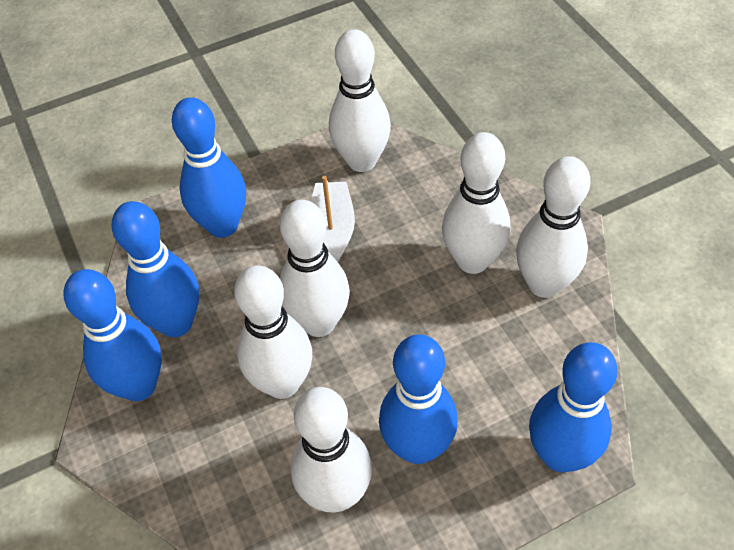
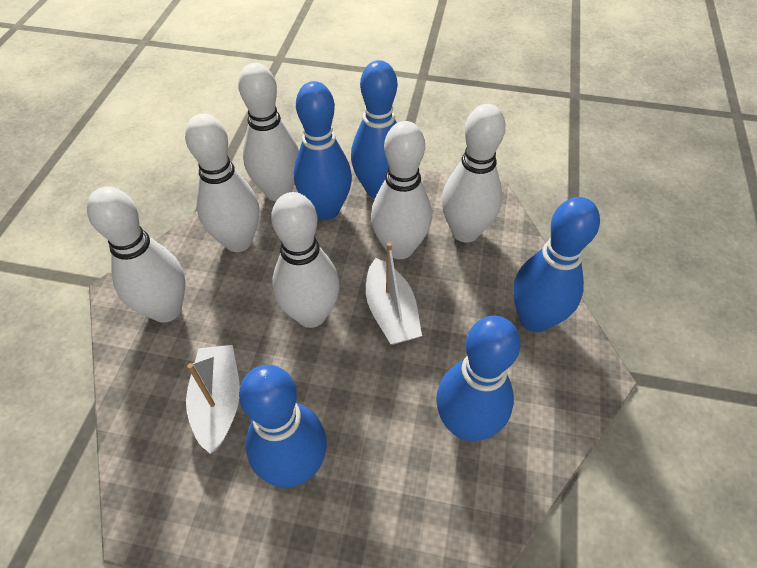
white boat: [310,176,355,262] = 1 -> [186,345,240,454] [366,242,422,345] = 2

